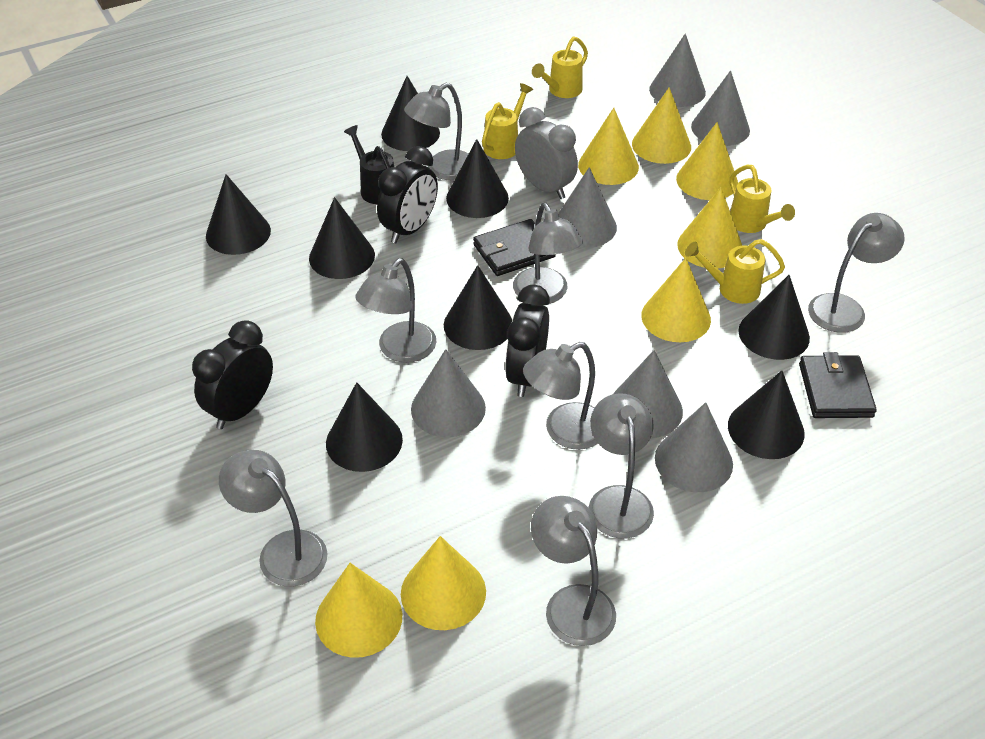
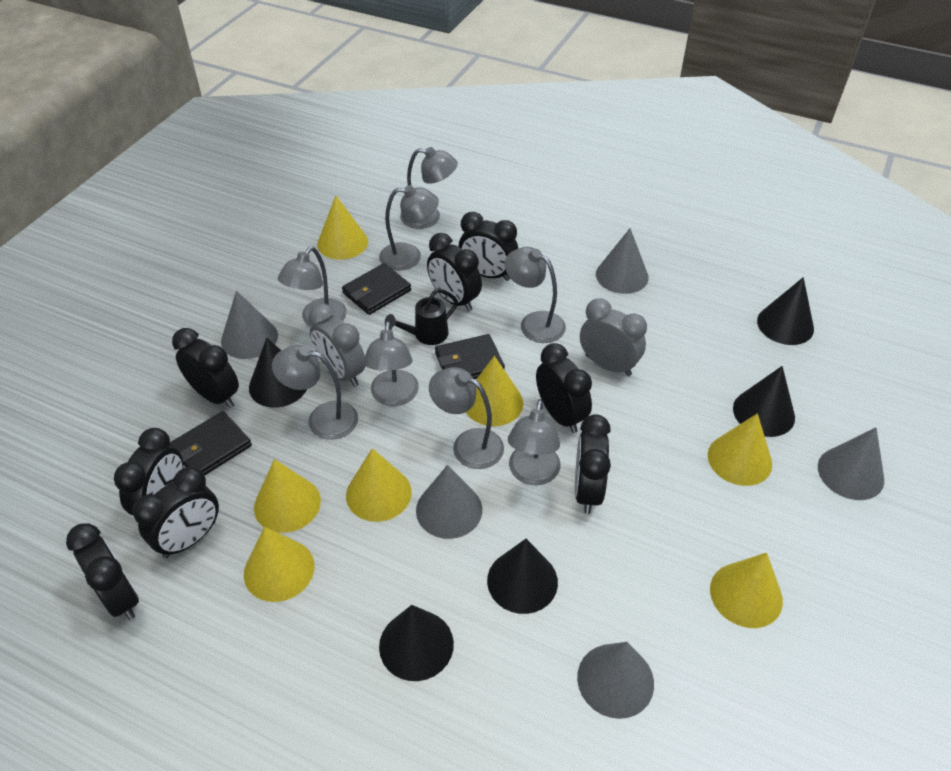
black clock: [192,320,273,429] [377,146,438,243] [505,285,550,397] = 3 -> [66,523,139,620] [114,428,184,515] [132,467,219,558] [172,328,239,408] [427,233,482,311] [459,212,518,281] [536,343,592,433] [575,414,611,514] = 8
black cone: [206,174,271,255] [309,197,375,279] [326,382,403,472] [381,76,440,151] [444,265,512,350] [446,139,509,218] [728,370,805,459] [739,275,810,360] = 8 -> [249,338,307,408] [379,605,454,681] [487,539,558,614] [733,366,795,437] [757,277,814,345] = 5
black wallet: [473,219,556,276] [799,352,877,418] = 2 -> [169,411,252,476] [342,263,411,315] [435,334,505,379] = 3
grey clock: [515,107,578,199] = 1 -> [309,303,365,387] [580,298,647,376] = 2
grey cone: [411,349,486,437] [558,167,617,248] [613,350,683,438] [649,34,706,107] [655,402,733,492] [691,70,750,146] = 6 -> [221,291,278,359] [416,465,482,539] [577,642,654,719] [596,228,649,294] [818,428,884,500] = 5
yellow watering can: [482,83,533,159] [532,36,588,98] [685,239,785,304] [730,165,795,233] = 4 -> none = 0

